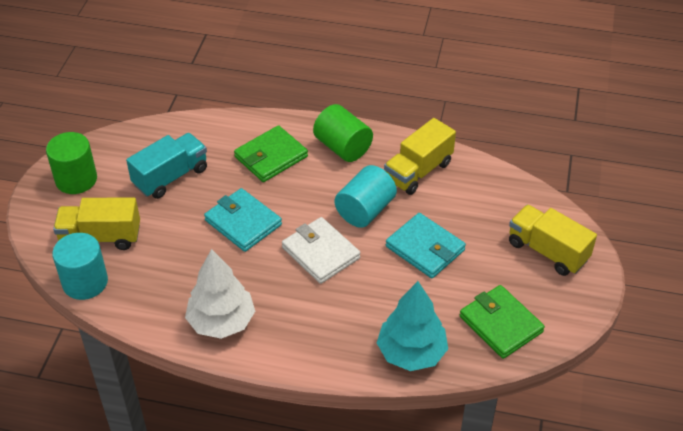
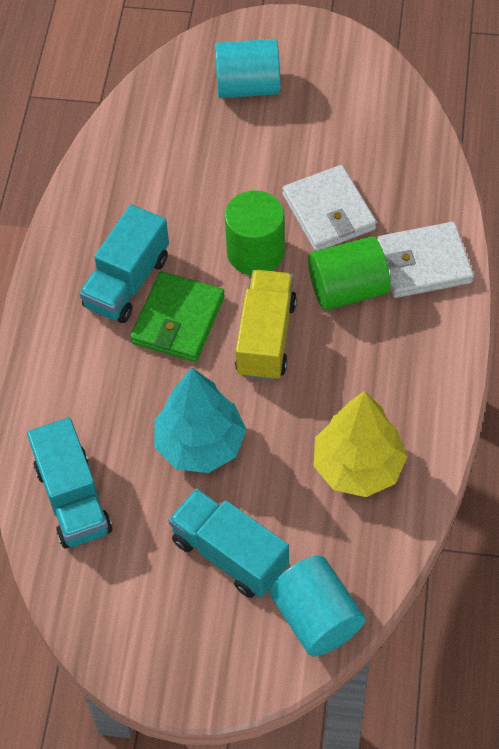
green wallet: [234,125,308,182] [460,285,545,359] = 2 -> [130,272,225,362] = 1
turquoise truck: [126,133,207,199] = 1 -> [27,417,112,548] [79,204,169,323] [168,488,289,598] = 3
turquoise wallet: [204,188,282,252] [386,213,466,278] = 2 -> none = 0
white tree: [185,249,255,339] = 1 -> none = 0
white wallet: [282,217,360,284] = 1 -> [282,165,377,251] [377,222,474,298] = 2
yellow tree: none = 0 -> [314,391,407,497] = 1
yellow truck: [53,198,140,250] [384,118,456,195] [509,205,597,276] = 3 -> [235,270,297,381] = 1

